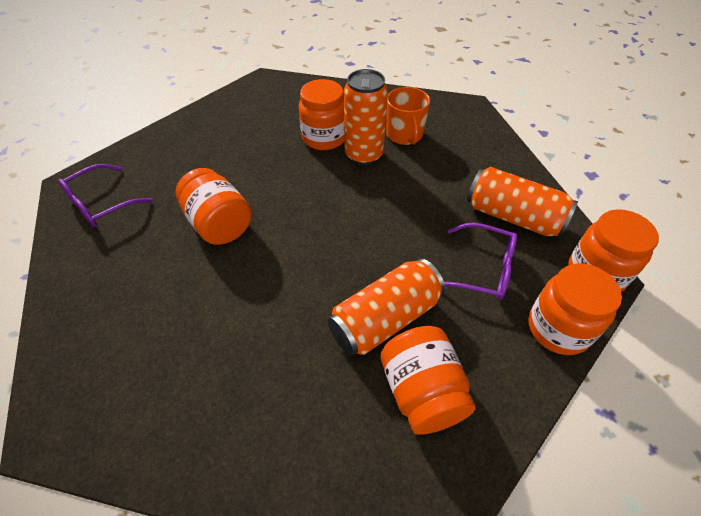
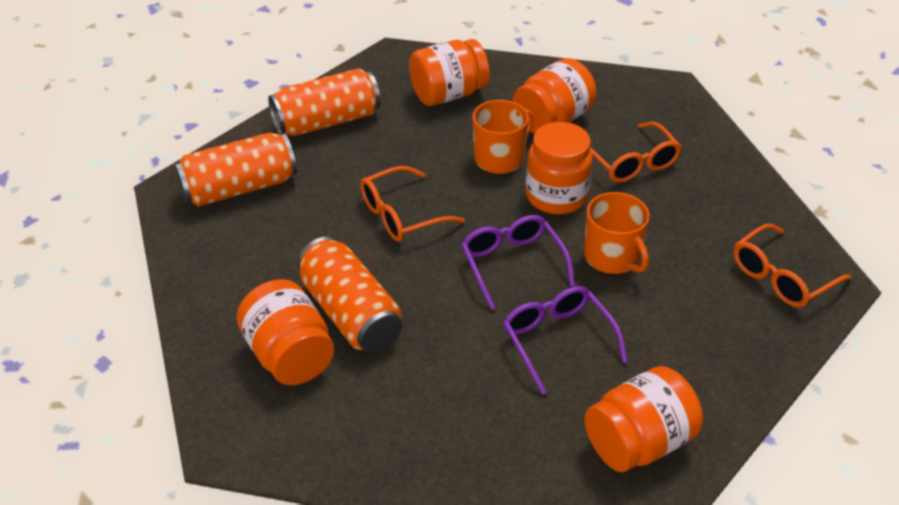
orange glasses: none = 0 -> [360,166,465,241] [590,122,682,182] [733,224,851,307] = 3
orange mug: [386,87,430,145] = 1 -> [472,100,534,174] [584,192,650,274] = 2

